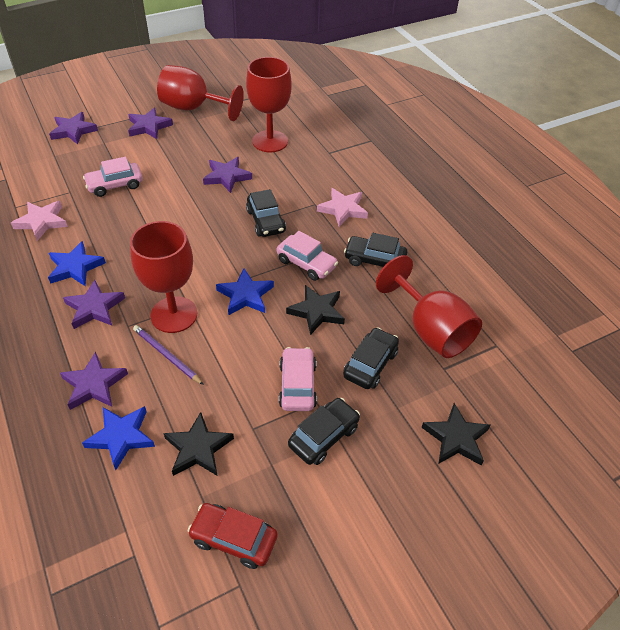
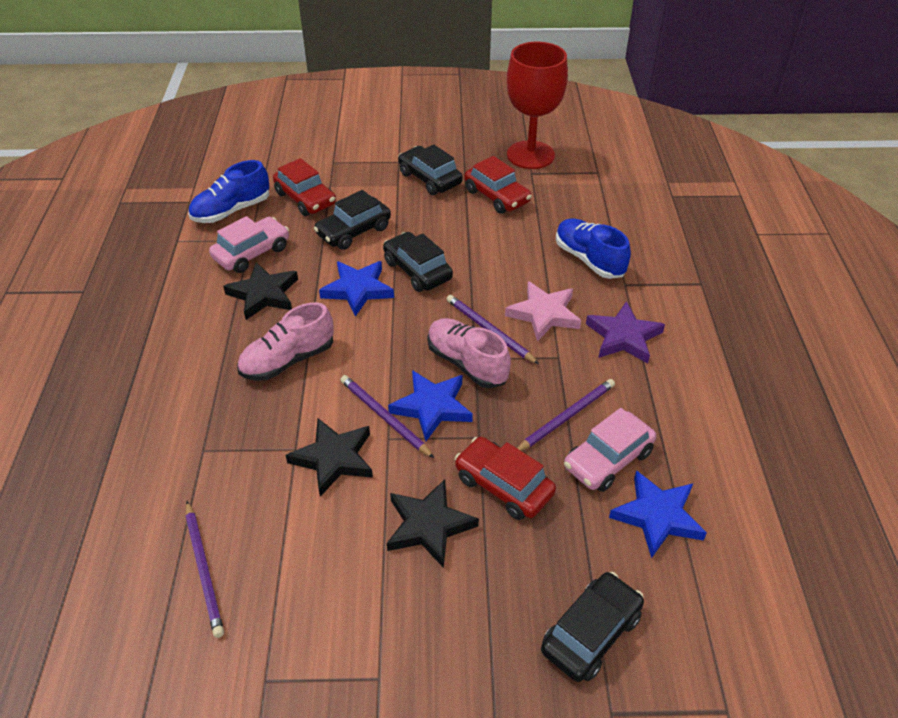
blue shoe: none = 0 -> [189,160,269,223] [556,218,631,279] = 2
pink car: [83,157,143,197] [277,231,338,281] [279,347,317,411] = 3 -> [209,216,289,273] [564,408,656,492] = 2
pink shoe: none = 0 -> [237,302,334,381] [427,318,511,388] = 2
pink star: [11,201,68,241] [317,188,368,227] = 2 -> [505,281,581,342] = 1
purple pencil: [133,325,204,385] = 1 -> [186,501,224,638] [340,375,434,458] [447,295,539,364] [517,379,615,451] = 4
purple star: [49,112,98,145] [60,352,128,410] [63,280,125,329] [128,108,173,139] [203,157,252,193] = 5 -> [586,301,665,364] = 1
red car: [187,503,278,569] = 1 -> [273,158,336,216] [455,437,556,520] [464,156,532,214] = 3
red goblet: [130,221,197,333] [157,65,244,121] [246,57,292,152] [376,255,482,358] = 4 -> [507,42,568,169] = 1

